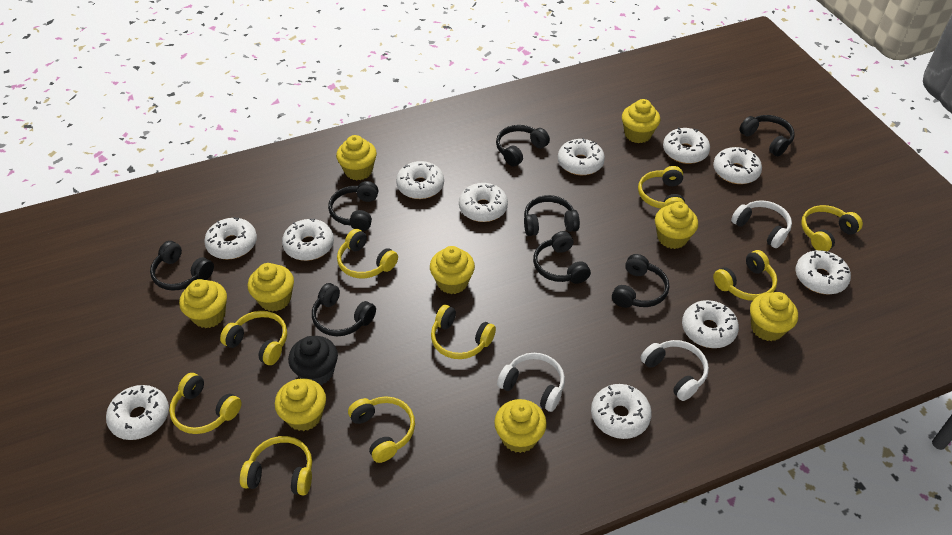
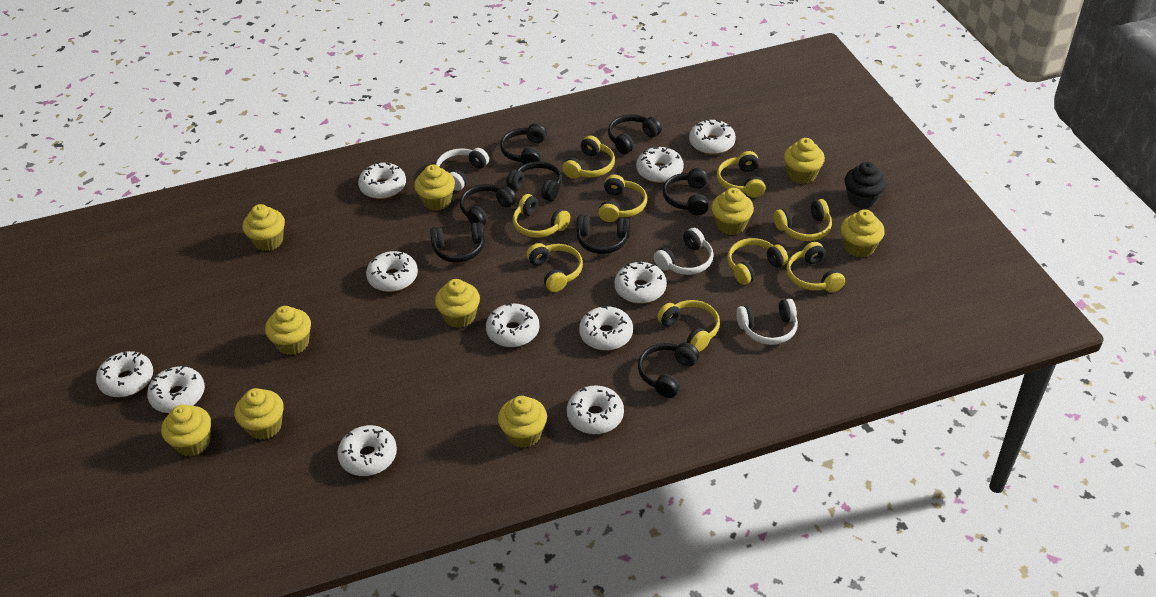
yellow cupcake: [179,279,227,328] [248,263,294,311] [275,378,326,431] [336,135,377,180] [430,246,475,294] [494,399,547,453] [622,99,660,143] [655,202,698,249] [750,292,798,341] = 9 -> [161,405,211,456] [235,388,283,440] [242,204,285,251] [265,306,311,355] [414,164,455,211] [435,279,480,328] [498,396,547,448] [711,188,754,235] [784,138,825,184] [841,209,885,258] = 10

